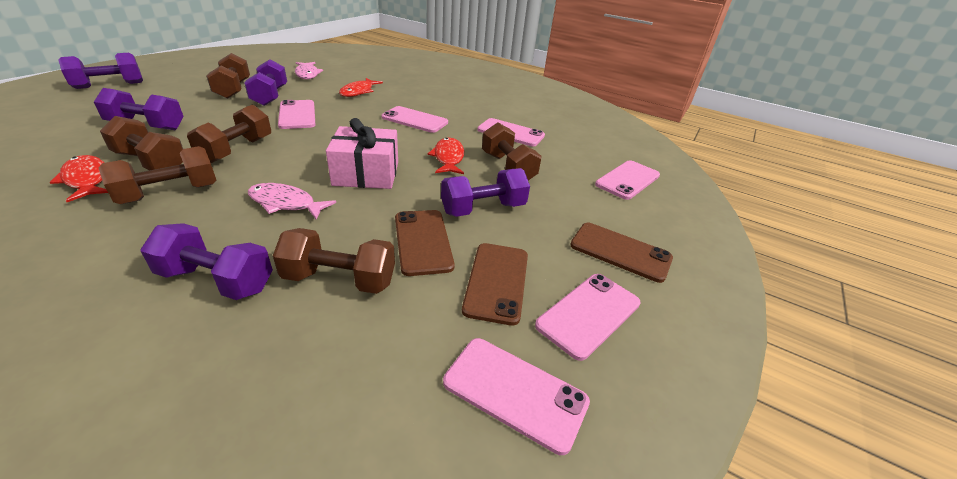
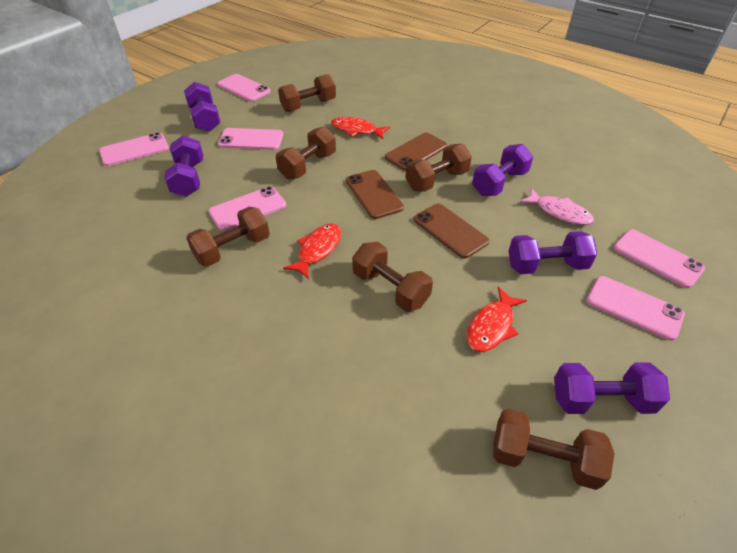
pink fish: [248,183,336,220] [295,62,323,79] = 2 -> [520,188,594,225] = 1
pink gift: [326,118,398,189] = 1 -> none = 0

